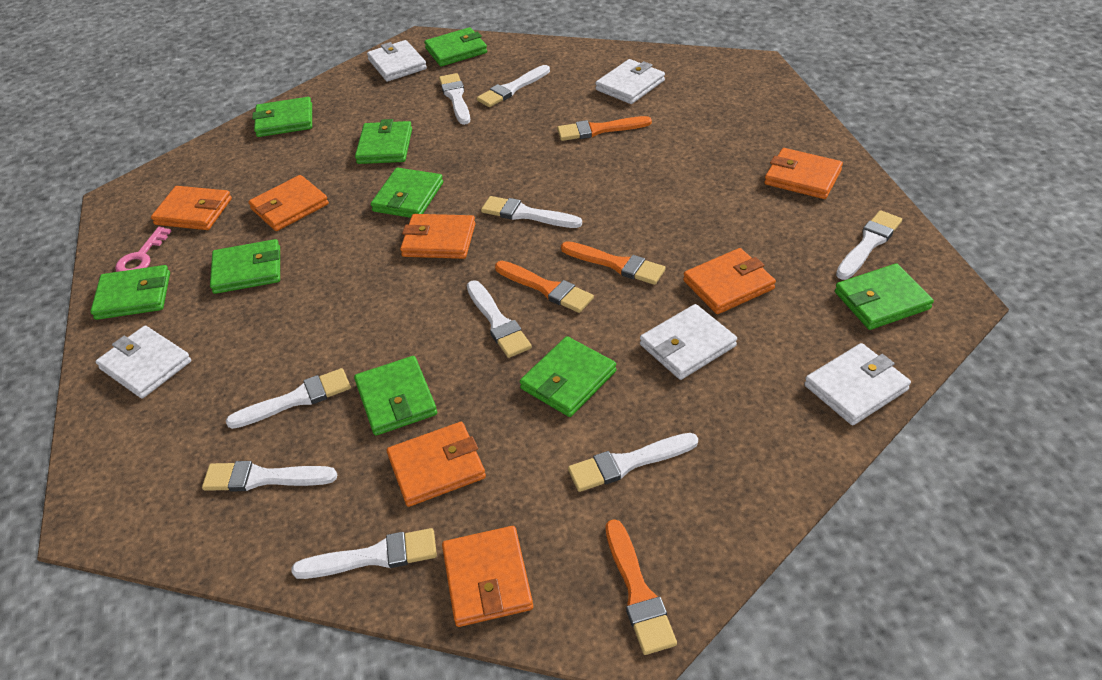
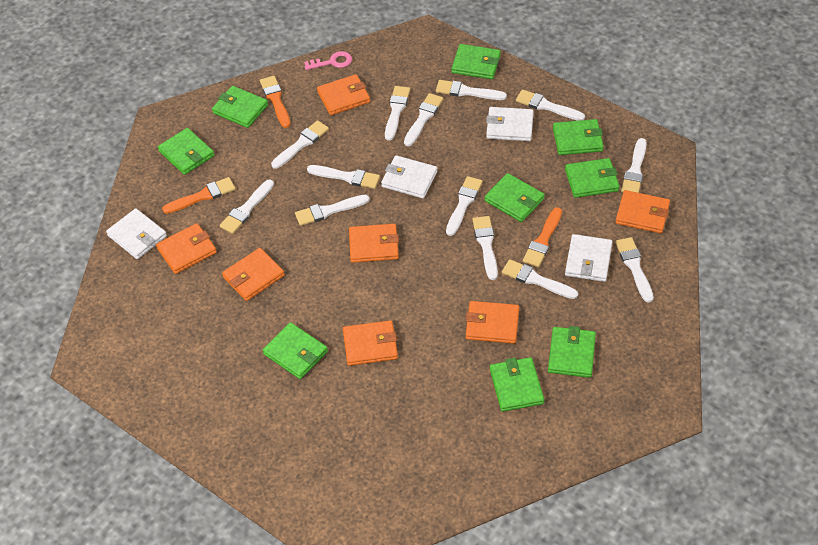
orange brush: [495,261,594,313] [557,116,652,141] [561,241,666,285] [606,519,677,655] = 4 -> [162,177,235,214] [260,76,290,128] [523,207,562,267] = 3
white brush: [202,461,338,491] [226,368,351,429] [292,528,437,579] [439,73,470,125] [467,280,532,358] [477,65,550,107] [481,196,582,228] [568,433,698,492] [836,210,902,280] = 9 -> [220,179,274,234] [271,120,329,169] [295,195,370,226] [307,165,380,189] [385,86,410,141] [404,93,443,146] [436,80,507,100] [446,176,483,236] [473,216,498,280] [502,259,578,299] [516,90,585,121] [615,237,654,303] [621,138,647,193] = 13
white wallet: [96,326,191,399] [367,40,427,82] [595,59,665,104] [640,304,737,380] [804,343,911,425] = 5 -> [106,208,167,259] [381,155,437,199] [486,107,534,141] [565,234,612,282] = 4

